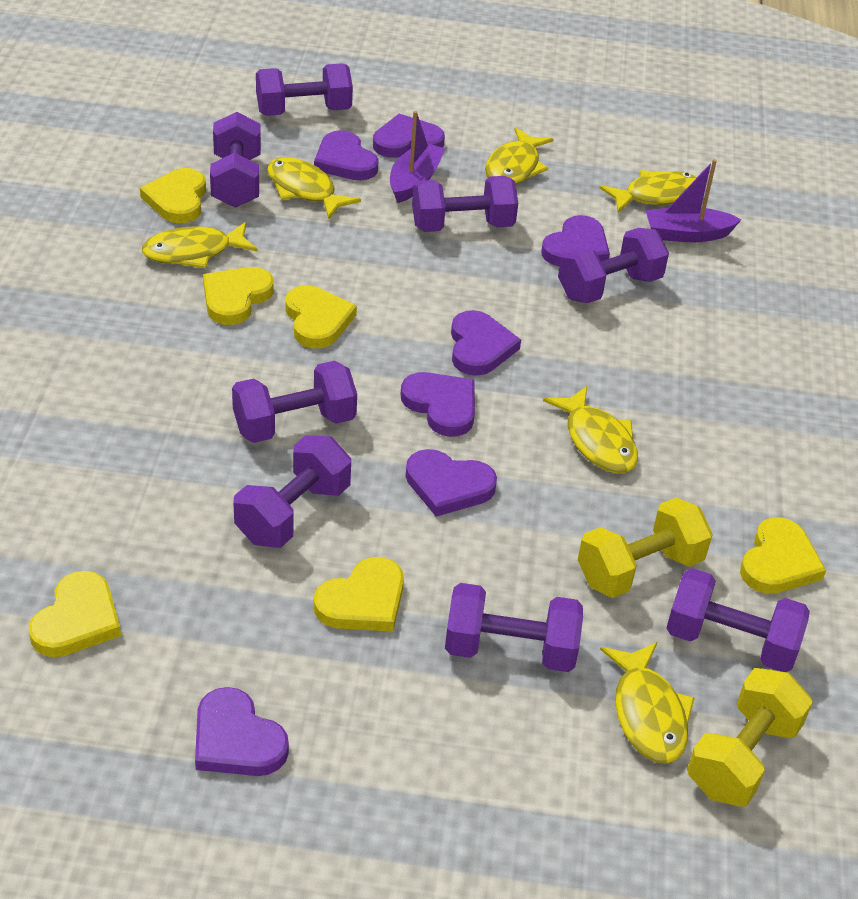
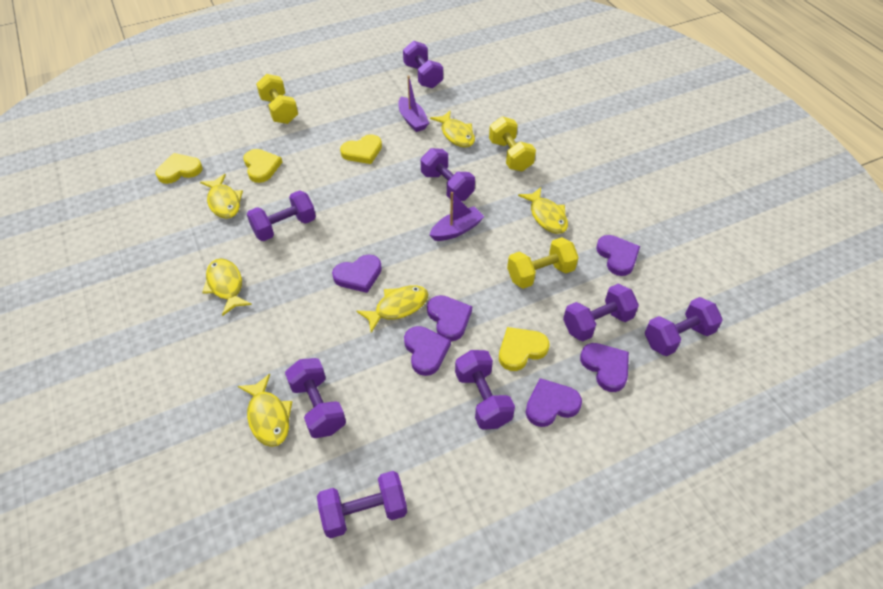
purple heart: [195,687,289,776] [314,130,379,181] [373,114,445,158] [401,372,475,437] [405,449,497,517] [451,310,521,376] [541,215,610,266] = 7 -> [332,254,382,293] [404,326,451,376] [427,295,472,341] [526,378,582,427] [580,343,629,392] [596,235,640,276] = 6
yellow dumbbell: [578,498,713,598] [687,668,813,807] = 2 -> [256,74,298,124] [489,116,536,171] [507,237,579,289] = 3
yellow heart: [29,571,121,657] [140,168,206,223] [203,267,274,325] [286,285,357,348] [314,557,404,632] [740,517,826,594] = 6 -> [156,153,202,184] [244,149,282,183] [340,134,382,164] [499,327,550,371] = 4

